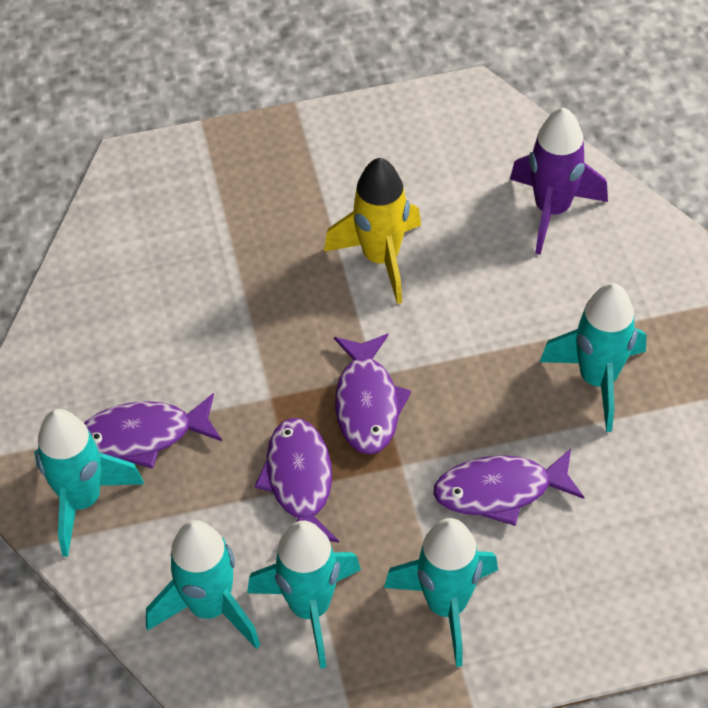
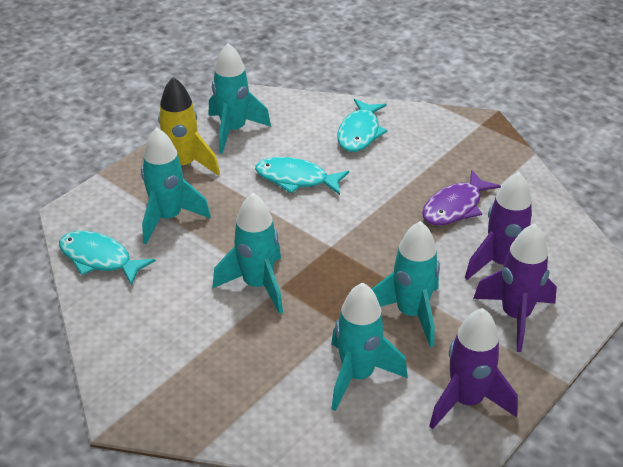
purple fish: [84,393,222,469] [254,418,339,543] [334,334,411,455] [433,448,584,526] = 4 -> [422,170,501,225] = 1
purple rocket: [510,108,608,255] = 1 -> [429,308,518,430] [465,172,532,280] [473,223,557,352] = 3
turquoise fish: none = 0 -> [59,231,156,286] [255,157,349,195] [337,99,388,152] = 3

